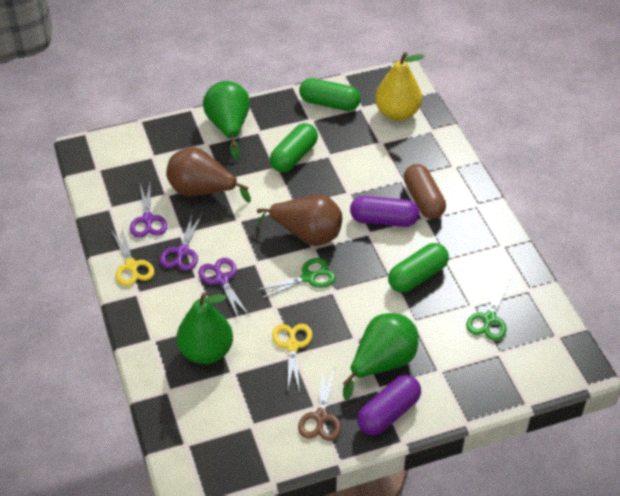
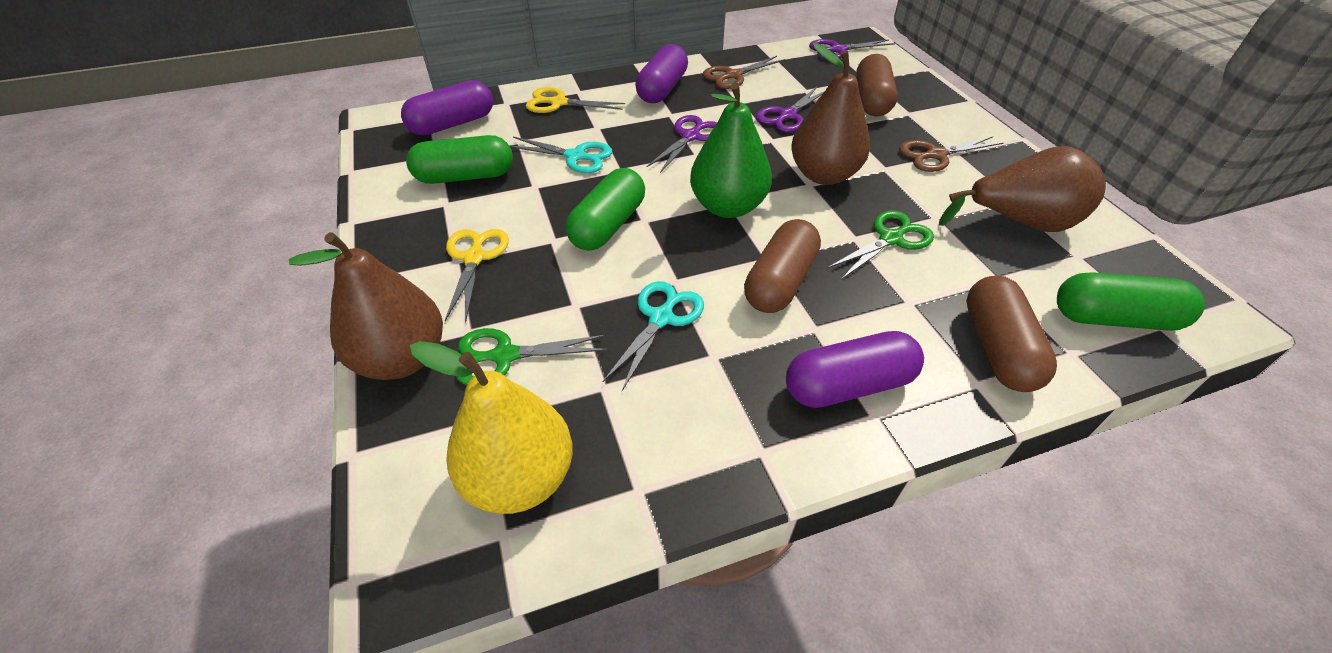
brown capsule: [404,164,446,219] = 1 -> [744,219,821,313] [856,54,898,116] [966,276,1057,392] = 3
brown pear: [166,147,251,203] [257,194,342,246] = 2 -> [289,232,443,380] [791,43,870,185] [939,146,1106,232] = 3
brown scissors: [298,368,341,441] = 1 -> [703,56,785,89] [899,136,1003,172] = 2
green pear: [177,292,233,364] [203,81,250,160] [343,313,419,400] = 3 -> [690,83,772,218] = 1
purple capsule: [350,196,419,227] [357,375,421,435] = 2 -> [401,80,493,135] [635,44,688,103] [786,331,924,408] = 3
turquoise scissors: none = 0 -> [510,137,612,173] [602,281,704,391] = 2

